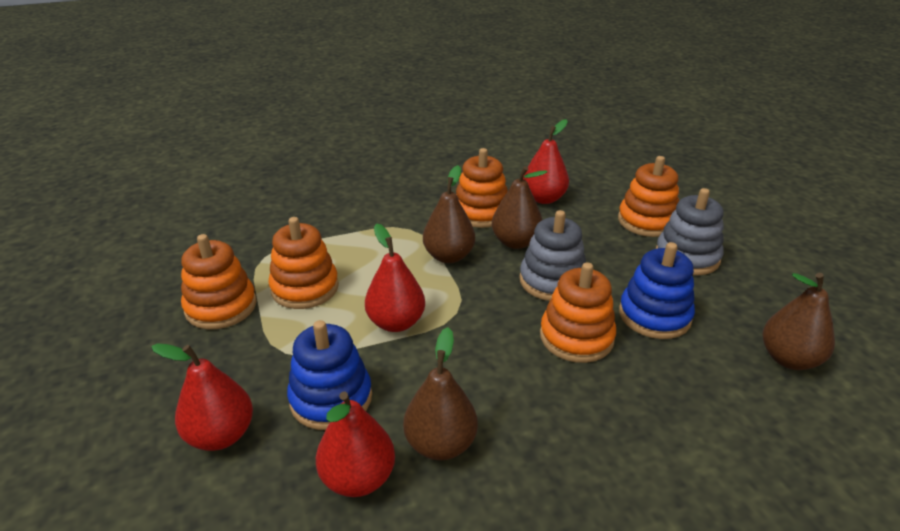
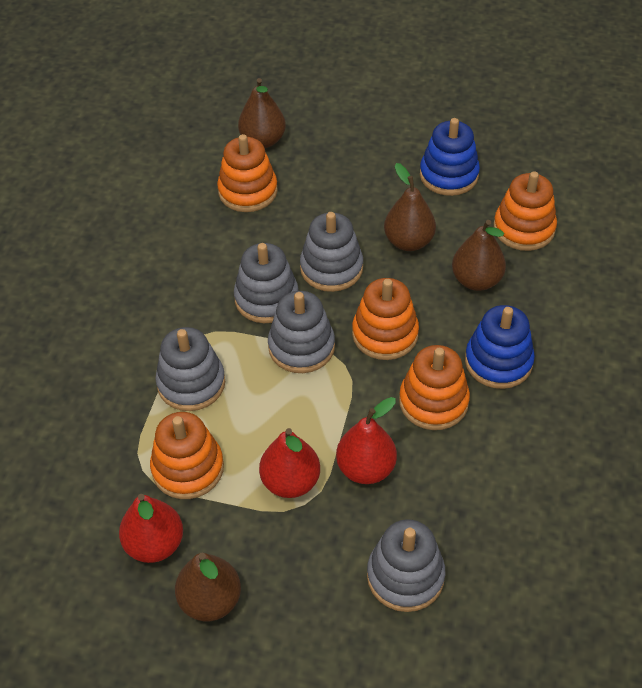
grey stacking toy: [519,210,586,301] [656,188,724,275] = 2 -> [155,327,225,411] [234,243,299,323] [268,291,335,373] [300,212,363,292] [367,520,445,612] = 5
red pear: [151,344,253,451] [316,391,395,497] [365,223,425,332] [523,119,569,204] = 4 -> [119,494,183,563] [259,428,320,498] [336,397,397,484] = 3

